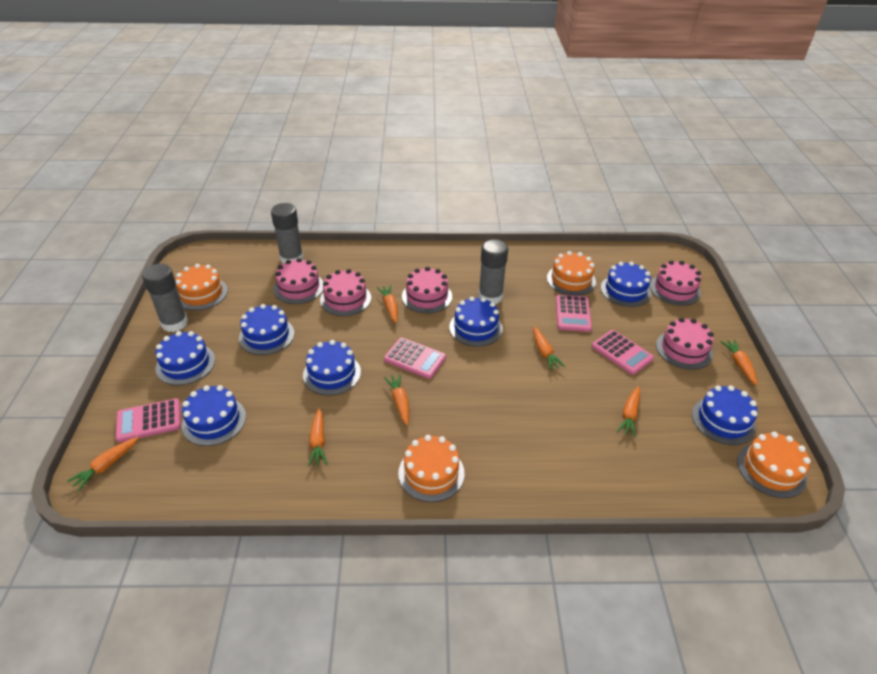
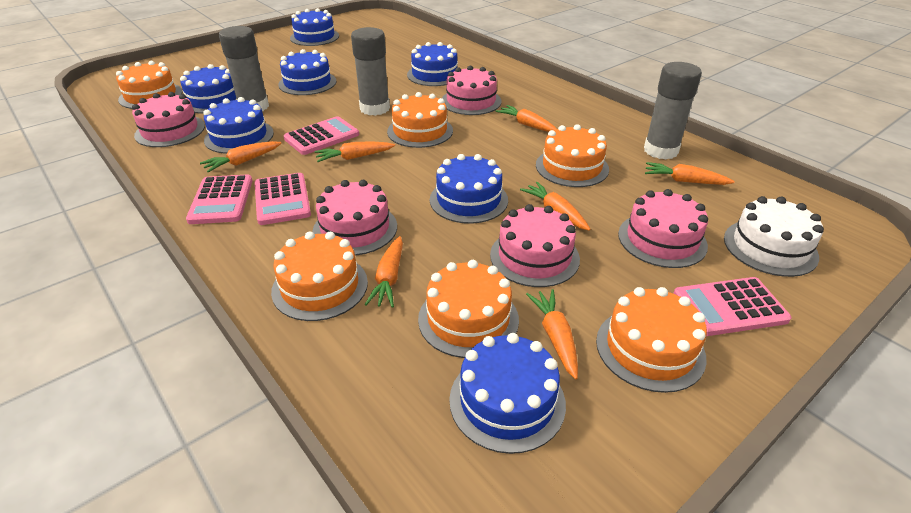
orange cake: [175,264,228,310] [398,435,465,502] [547,251,596,296] [737,432,811,498] = 4 -> [116,61,183,109] [271,231,368,321] [387,92,453,148] [418,260,519,358] [536,124,609,187] [596,287,707,393] = 6
white cake: none = 0 -> [724,196,824,277] = 1

